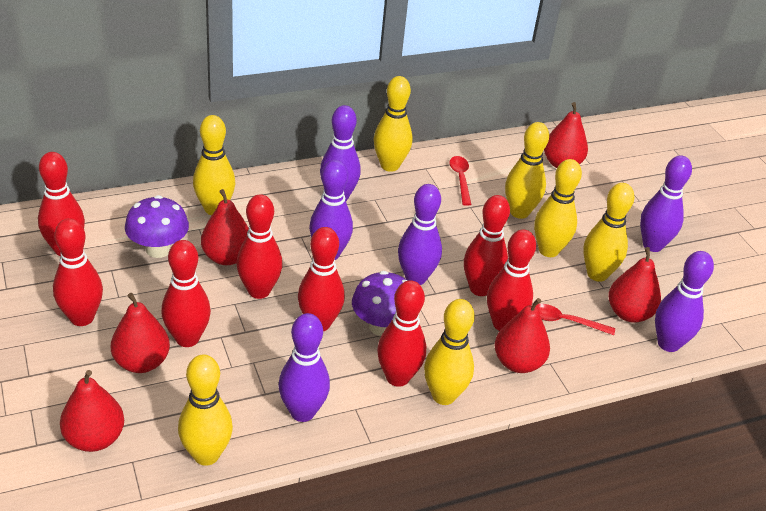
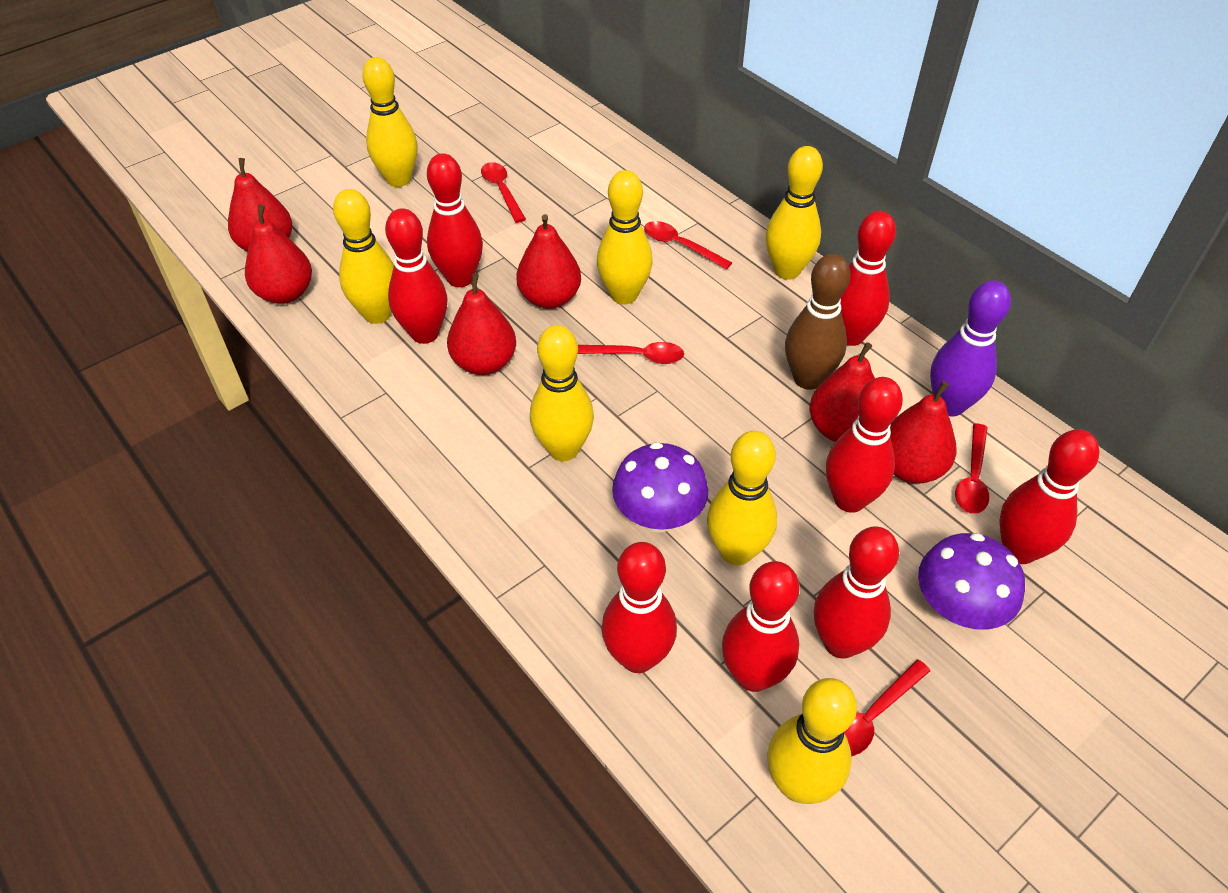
brown bowling pin: none = 0 -> [785,254,850,390] = 1
purple bowling pin: [278,313,330,422] [309,160,353,260] [320,105,361,201] [398,184,442,285] [640,155,692,252] [655,251,714,352] = 6 -> [930,280,1011,417] = 1
red spoon: [449,156,471,206] [536,304,615,335] = 2 -> [481,162,526,223] [578,342,684,364] [644,221,732,270] [844,660,930,756] [955,423,989,514] = 5

